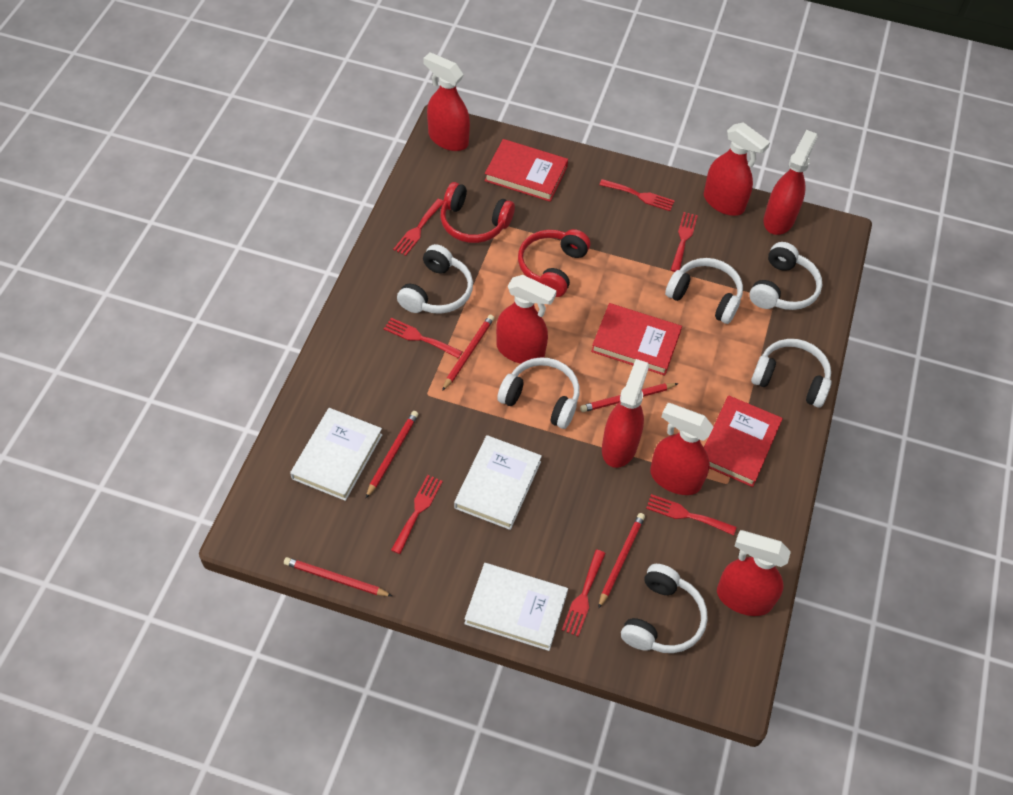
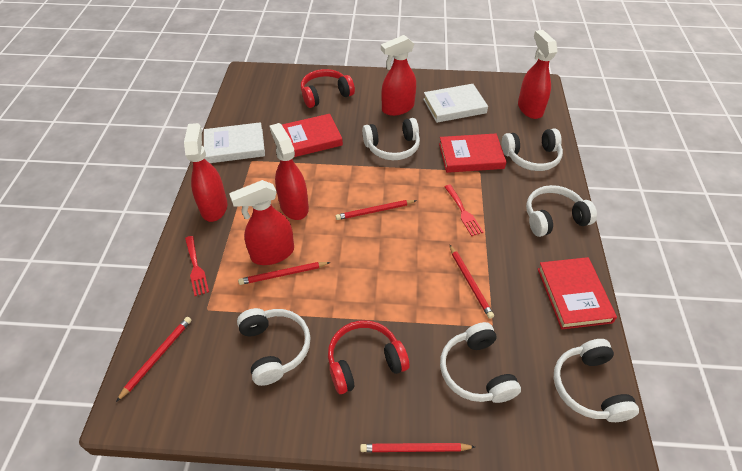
red fork: [384,318,463,359] [391,475,443,554] [393,199,444,256] [562,549,606,636] [599,179,675,211] [646,494,737,535] [671,212,698,272] = 7 -> [185,236,209,296] [444,185,483,236] = 2
red spray bottle: [423,52,470,151] [496,275,557,364] [602,359,649,468] [650,403,713,495] [704,122,770,216] [717,530,791,616] [763,130,818,235] = 7 -> [184,123,227,222] [229,180,294,265] [270,123,309,220] [381,35,416,116] [518,30,558,119] = 5
white book: [290,408,382,501] [454,435,542,530] [464,563,568,651] = 3 -> [204,122,265,163] [423,84,488,123] = 2

